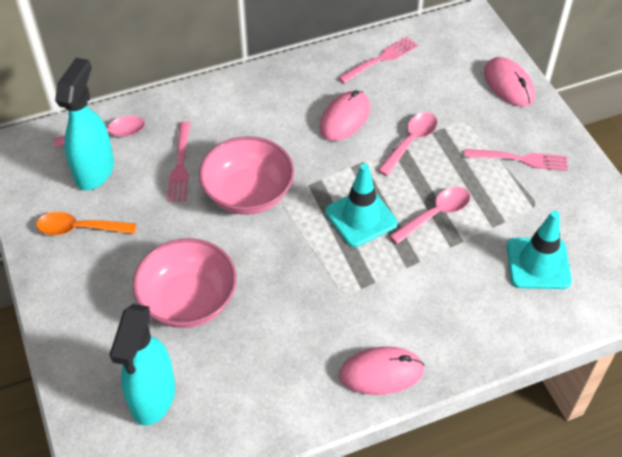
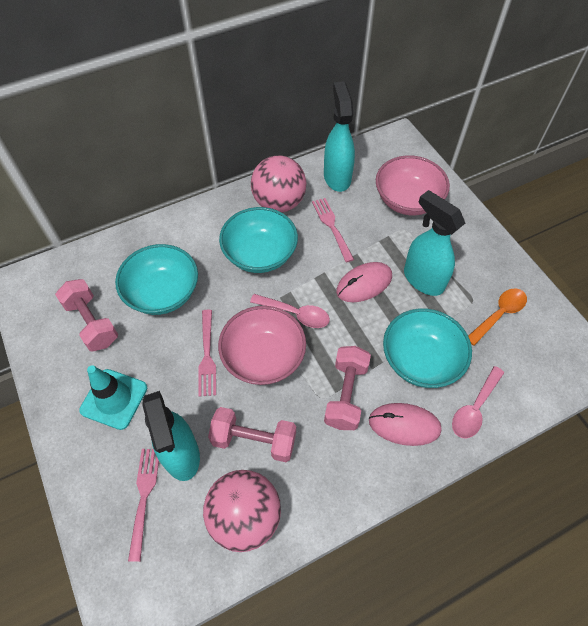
pink ball: none = 0 -> [203,470,281,552] [251,155,307,212] = 2
pink dumbbell: none = 0 -> [55,279,118,352] [208,407,296,462] [324,346,371,430] = 3
pink mouse: [319,90,370,141] [339,347,424,395] [484,57,535,107] = 3 -> [336,262,392,302] [369,403,442,446] = 2
pink spoon: [54,116,145,147] [378,112,437,176] [389,187,470,244] = 3 -> [250,294,330,328] [452,366,504,438] = 2
turquoise bowl: none = 0 -> [115,244,198,315] [219,207,298,273] [383,308,472,388] = 3
turquoise spray bottle: [55,58,114,191] [109,304,175,425] = 2 -> [143,391,200,481] [324,81,355,192] [404,190,465,296] = 3
turquoise traffic cone: [325,164,398,247] [507,211,572,289] = 2 -> [79,365,147,430] = 1

